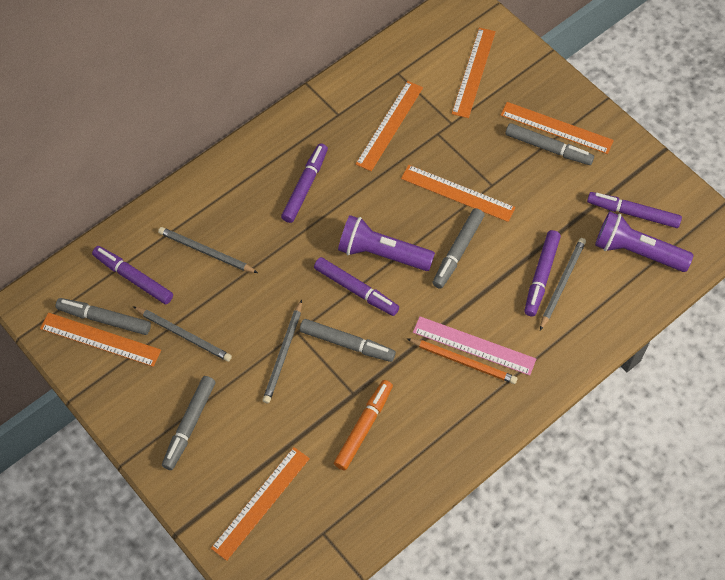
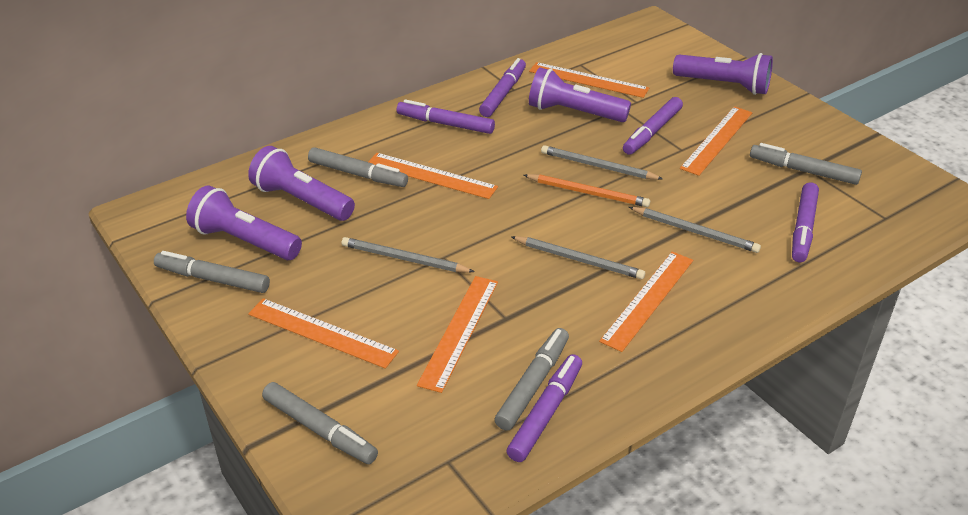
orange marker: [334,380,393,470] = 1 -> none = 0
pink ruler: [413,316,536,375] = 1 -> none = 0
purple flashlight: [338,215,435,271] [595,211,693,272] = 2 -> [186,185,302,260] [248,146,355,221] [529,67,631,122] [673,53,773,95] = 4

